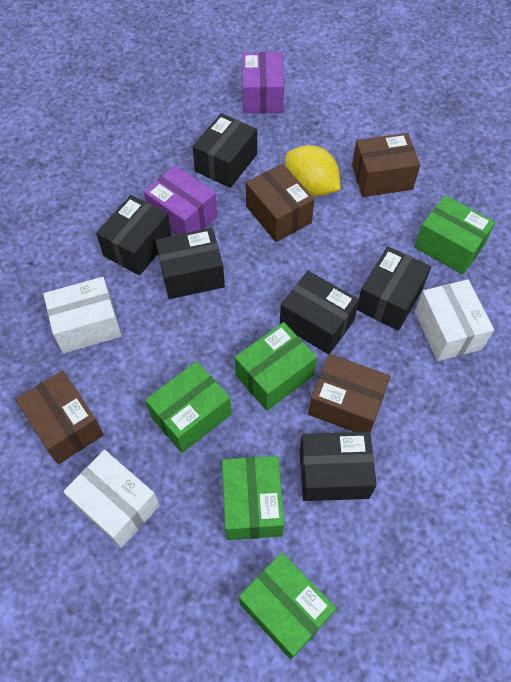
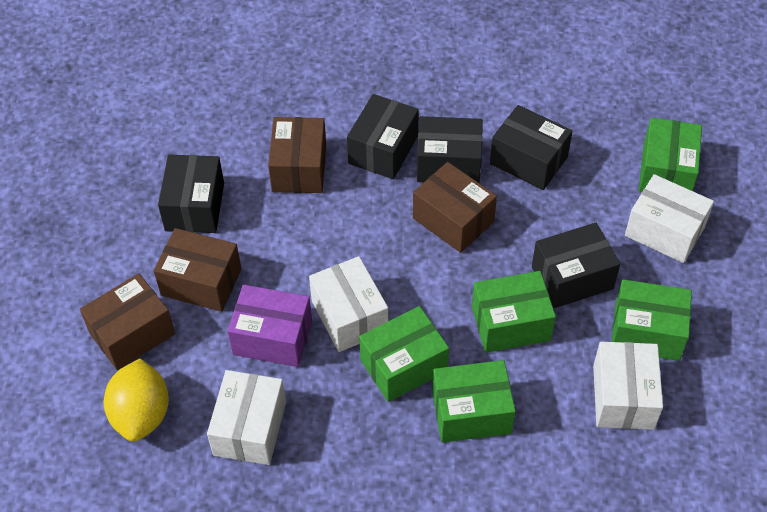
black box: [96,195,172,275] [155,228,225,299] [192,113,257,188] [280,271,359,355] [300,432,377,501] [357,246,431,331] = 6 -> [158,155,224,233] [347,94,419,179] [417,116,483,183] [490,105,572,190] [532,223,620,308] = 5
purple box: [144,166,217,235] [242,52,284,114] = 2 -> [228,285,312,367] = 1
white box: [43,277,122,353] [63,450,160,548] [415,279,494,361] = 3 -> [207,370,286,465] [309,256,388,352] [593,342,663,430] [625,174,714,263] = 4

